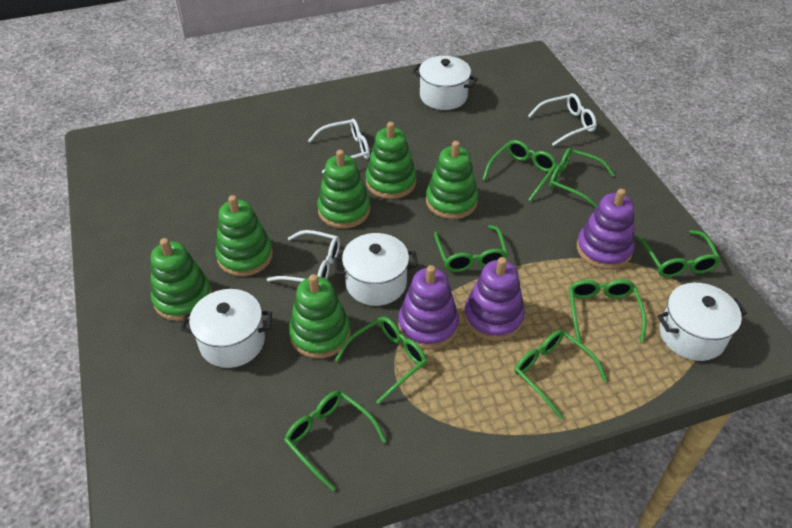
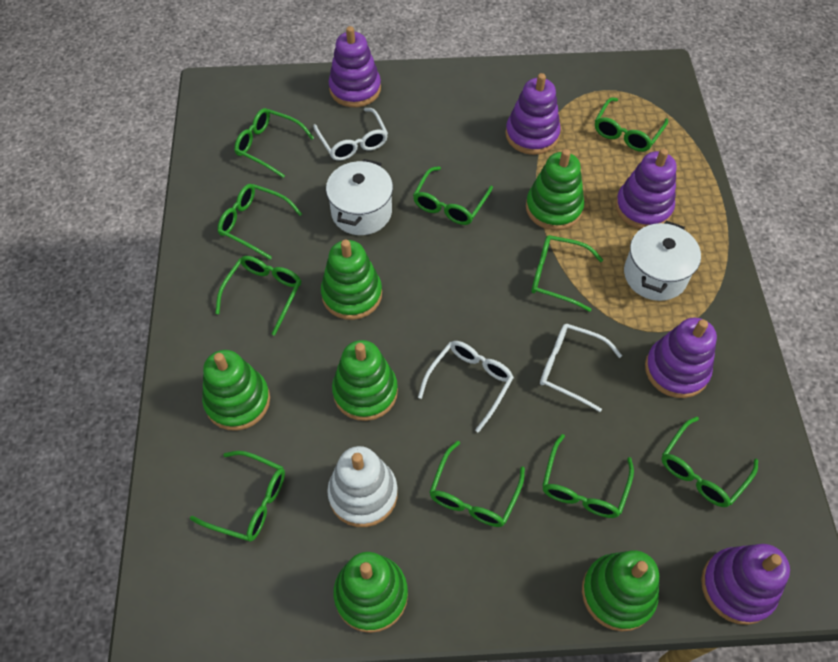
green glasses: [284,391,387,491] [335,316,427,404] [434,225,508,272] [483,140,557,201] [514,330,607,419] [549,148,615,208] [569,279,647,342] [636,230,721,277] = 8 -> [190,451,285,542] [215,256,301,336] [218,184,302,259] [234,108,314,178] [413,166,493,225] [429,441,525,527] [531,235,603,312] [542,434,634,518] [595,97,668,152] [661,417,758,507] = 10
purple stacking toy: [398,265,459,349] [464,257,525,341] [577,189,635,270] = 3 -> [328,26,381,107] [505,73,561,155] [615,149,677,229] [645,318,717,398] [701,544,790,625] = 5
white pot: [181,289,272,368] [334,233,418,306] [412,56,478,110] [657,283,747,361] = 4 -> [326,159,393,235] [624,221,701,301] = 2
white stacking toy: none = 0 -> [327,446,398,527] = 1

